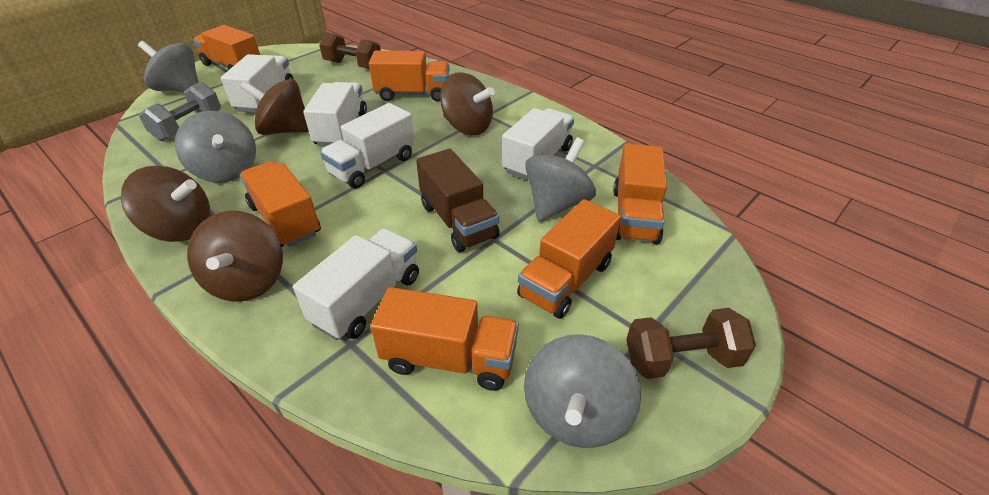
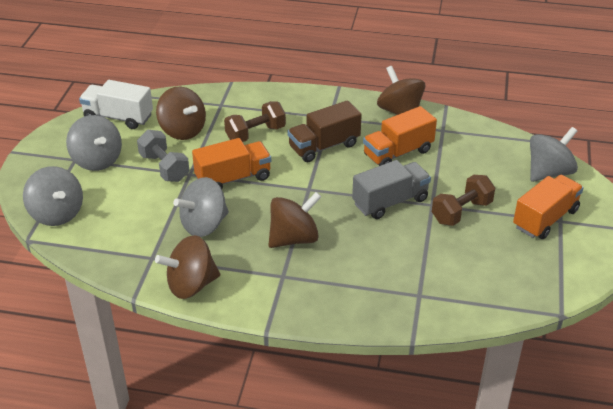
grey truck: none = 0 -> [352,160,431,219] = 1
orange truck: [193,25,260,70] [240,161,321,247] [369,51,450,102] [370,287,519,391] [517,199,621,319] [613,143,667,244] = 6 -> [192,138,271,189] [363,106,437,166] [513,175,584,239] = 3
white truck: [221,54,294,113] [293,228,419,340] [303,82,367,147] [320,103,415,189] [502,108,574,180] = 5 -> [79,80,153,129] = 1

